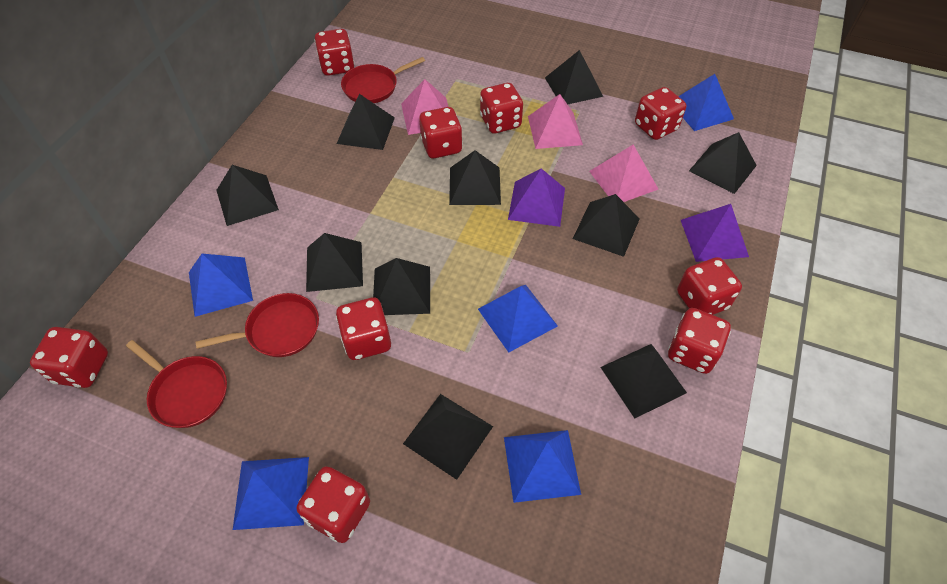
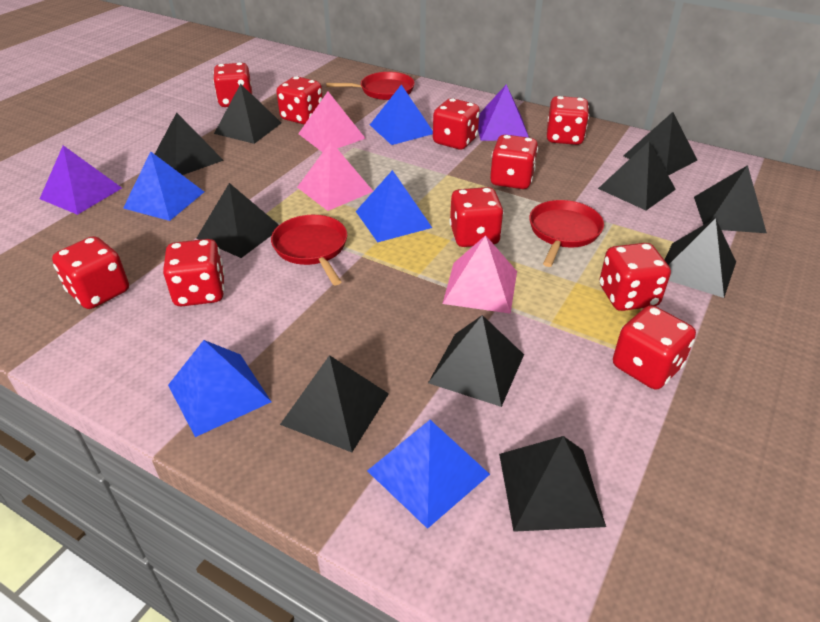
red dice: [30,327,108,388] [297,466,370,543] [314,29,355,76] [336,298,391,360] [419,107,463,158] [480,83,523,134] [635,87,686,140] [668,308,731,374] [677,257,742,315] = 9 -> [52,236,129,309] [163,239,225,307] [213,63,252,107] [276,76,323,124] [433,98,480,149] [449,187,504,247] [490,135,538,189] [547,96,589,145] [600,243,671,311] [613,305,696,389] = 10

